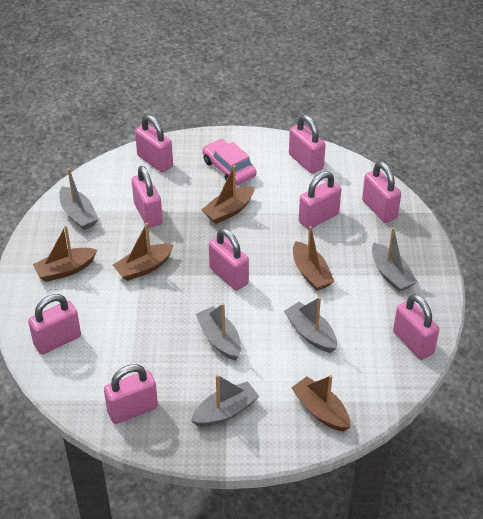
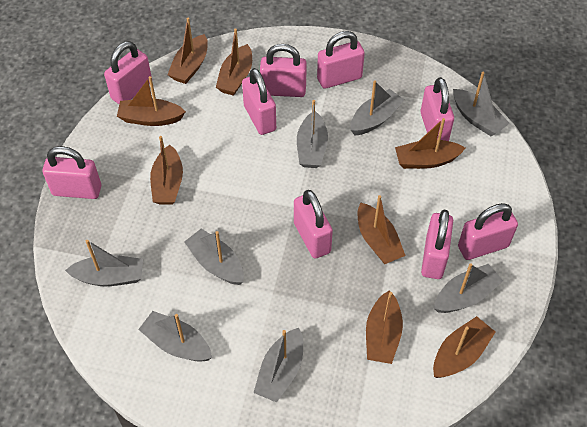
brown boat: [33,225,97,282] [113,223,174,281] [201,165,254,224] [291,375,350,432] [293,226,334,291] = 5 -> [117,76,186,126] [150,136,183,205] [167,18,208,84] [216,28,252,96] [357,195,406,264] [366,290,403,364] [395,118,465,169] [433,316,495,378] = 8
grey boat: [59,168,98,230] [191,374,259,427] [196,303,241,360] [284,297,337,353] [372,227,417,292] = 5 -> [65,240,143,286] [138,311,212,362] [184,229,244,285] [254,328,303,403] [297,100,328,168] [350,81,404,136] [434,263,503,313] [453,72,510,136] = 8
pink car: [202,139,257,185] = 1 -> none = 0

